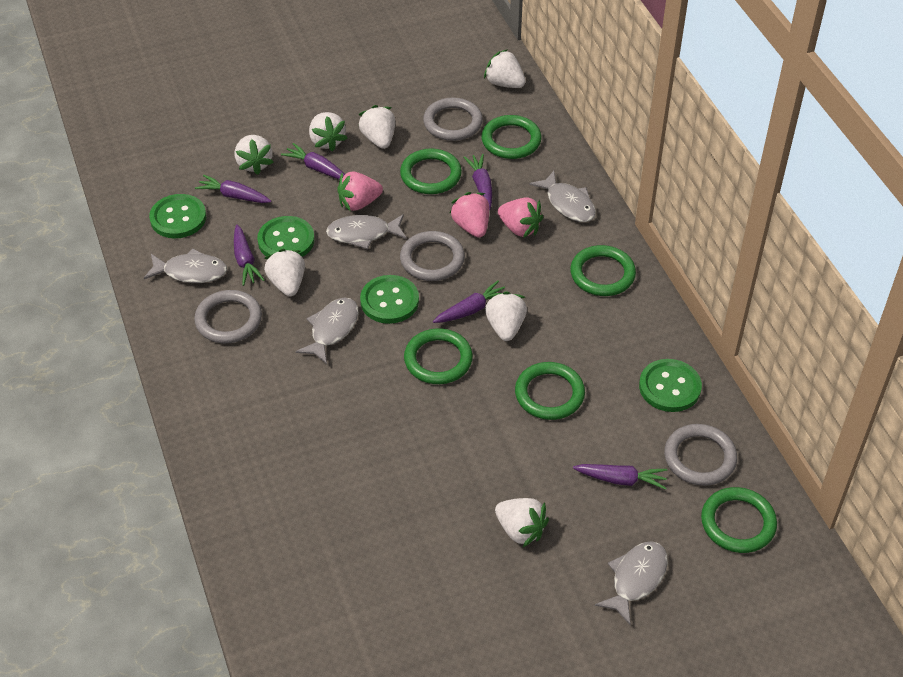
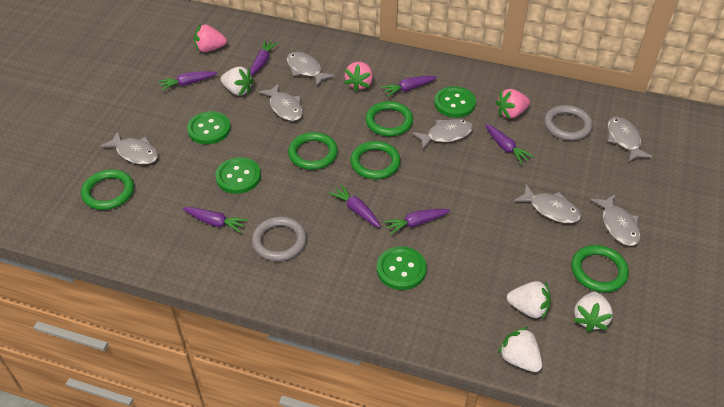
green ring: [400,149,462,194] [404,328,473,384] [481,115,541,159] [515,362,585,420] [570,245,636,296] [701,487,777,553] = 6 -> [81,169,134,210] [288,132,338,170] [350,141,401,179] [365,101,413,136] [571,245,629,292] = 5
grey fish: [144,248,227,283] [296,298,359,364] [326,214,407,249] [529,171,596,222] [595,541,668,625] = 5 -> [100,131,158,164] [259,83,303,121] [287,52,335,86] [412,119,473,149] [514,184,581,223] [591,194,640,246] [608,117,653,162] = 7
grey ring: [194,290,262,343] [400,231,465,281] [423,98,483,141] [664,424,737,486] = 4 -> [252,216,307,261] [544,105,593,141] = 2
purple carrot: [195,175,271,203] [234,225,264,286] [281,143,345,180] [433,280,511,323] [463,154,492,210] [573,464,667,490] = 6 -> [158,71,217,91] [183,207,248,233] [250,40,278,76] [329,184,381,227] [381,76,437,97] [383,209,450,235] [485,124,534,164] = 7
white strawberry: [235,135,274,175] [264,249,305,296] [309,112,348,152] [358,105,395,149] [484,49,526,88] [485,292,527,341] [495,498,549,547] = 7 -> [221,67,254,96] [498,327,542,372] [507,281,551,319] [574,292,613,332] = 4

